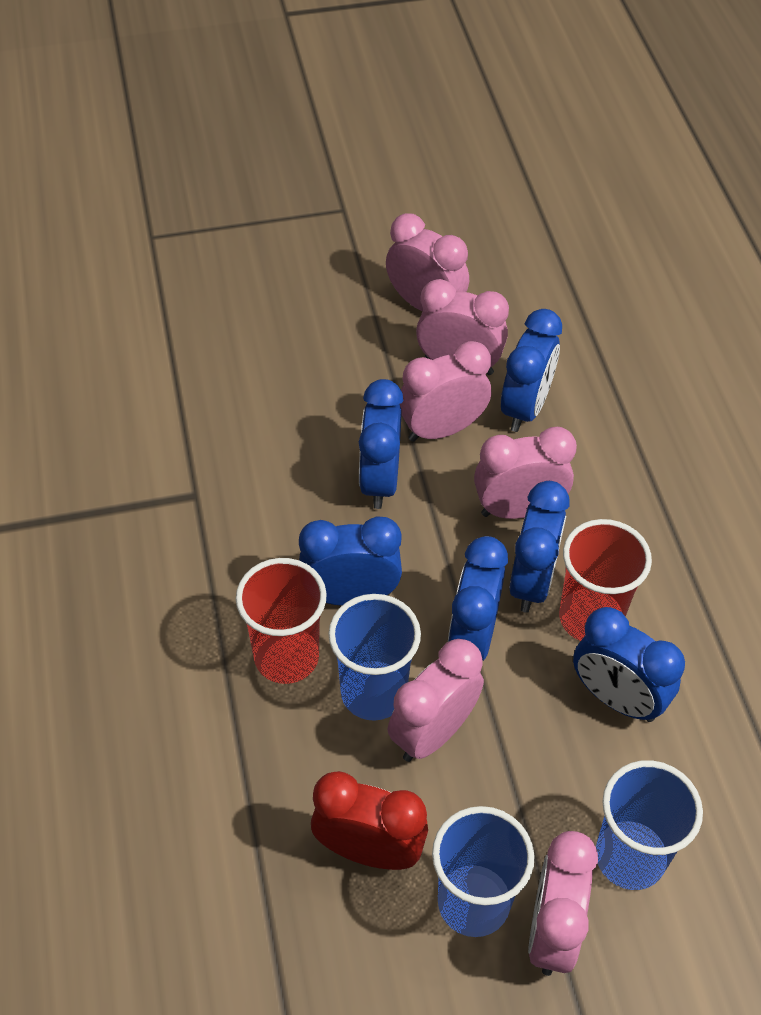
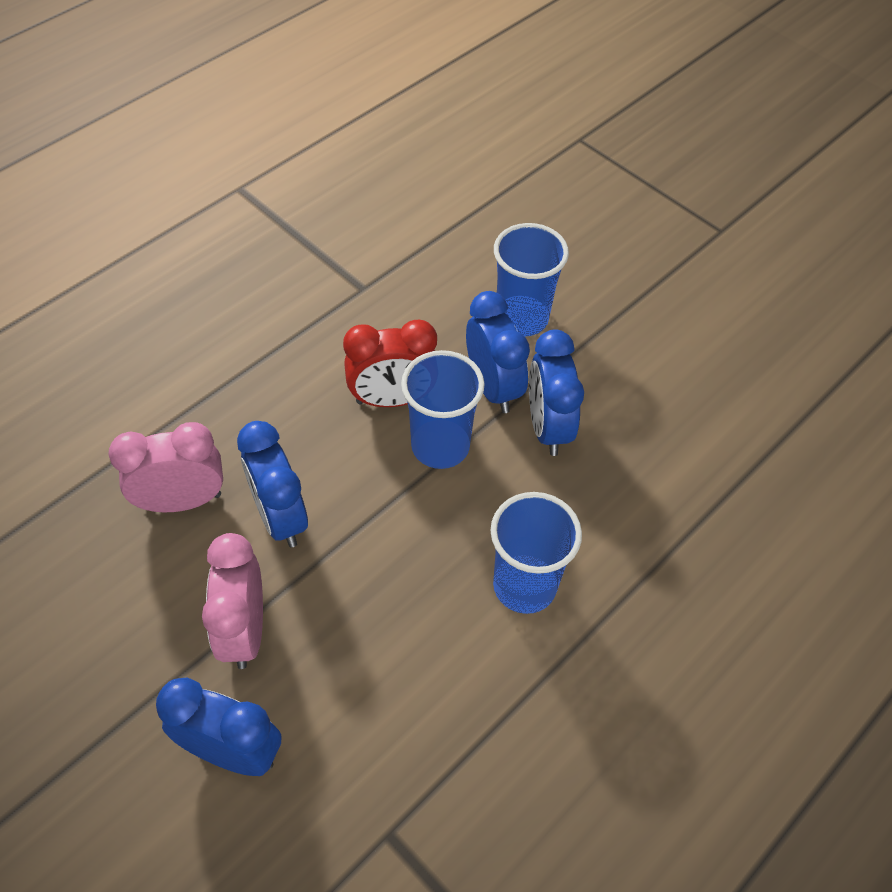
blue clock: [299,516,402,606] [359,379,404,509] [448,536,508,661] [501,309,562,432] [509,481,570,613] [573,607,685,722] = 6 -> [156,678,281,776] [237,421,308,547] [466,291,530,413] [529,330,584,456] = 4
pink clock: [386,213,469,311] [388,639,484,762] [400,341,491,442] [416,279,509,375] [474,427,577,519] [528,831,598,976] = 6 -> [108,422,223,512] [202,533,263,669] = 2
red cup: [236,558,327,684] [559,519,652,641] = 2 -> none = 0

